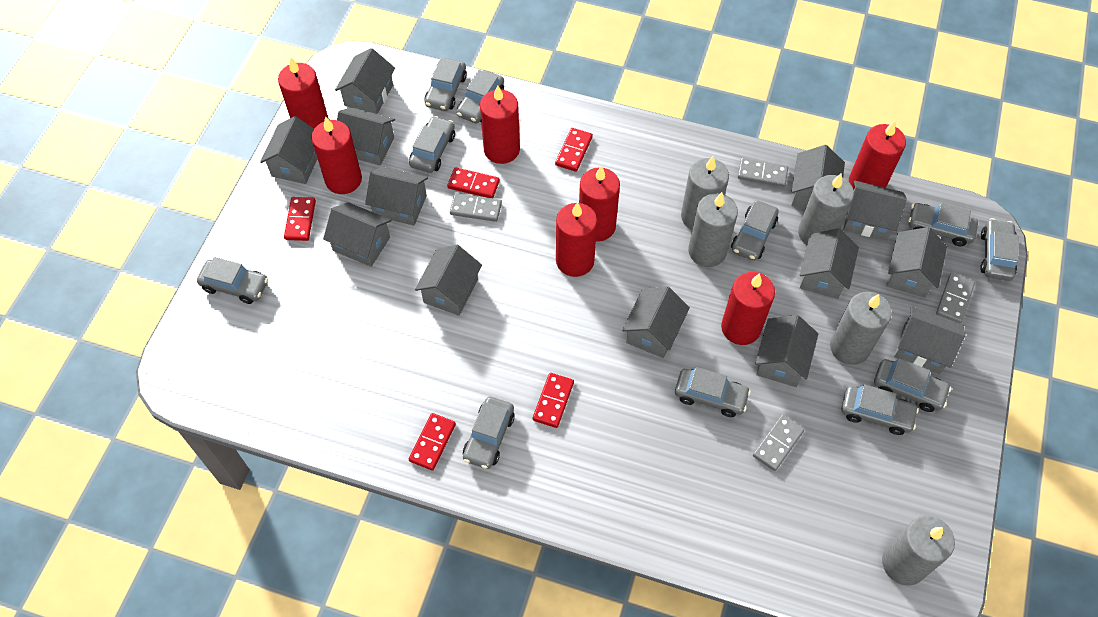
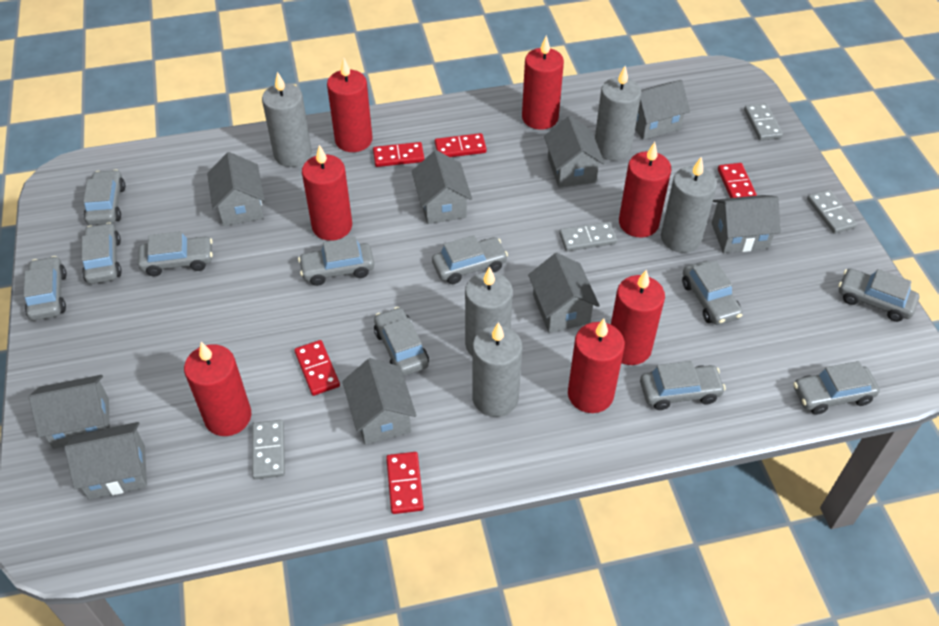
grey house: [260,116,317,184] [323,202,392,267] [335,48,395,114] [337,107,395,166] [365,166,428,226] [415,245,482,316] [622,286,690,358] [755,315,818,387] [791,145,845,209] [800,228,859,299] [843,181,907,241] [886,227,947,298] [894,306,965,374] = 13 -> [29,375,110,449] [64,422,147,499] [207,152,265,226] [342,358,416,445] [412,150,472,224] [528,253,600,333] [544,116,605,188] [635,80,690,140] [712,195,781,253] = 9

